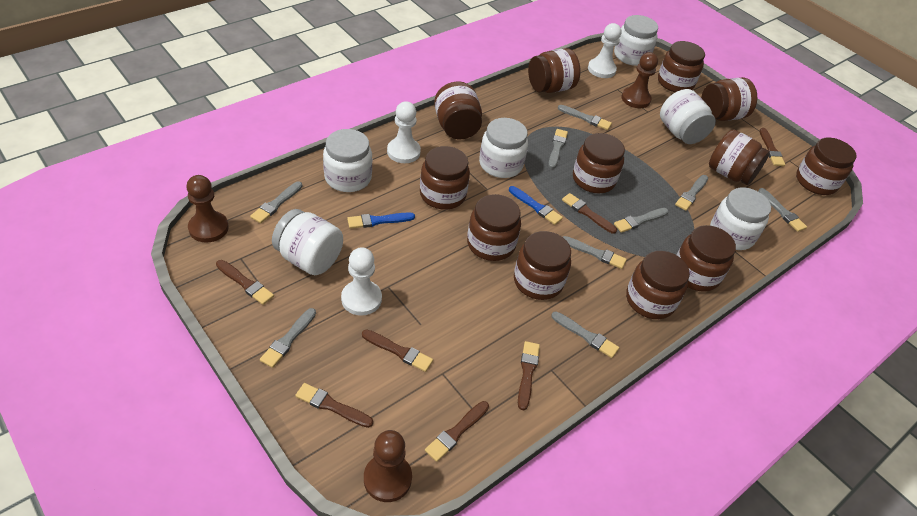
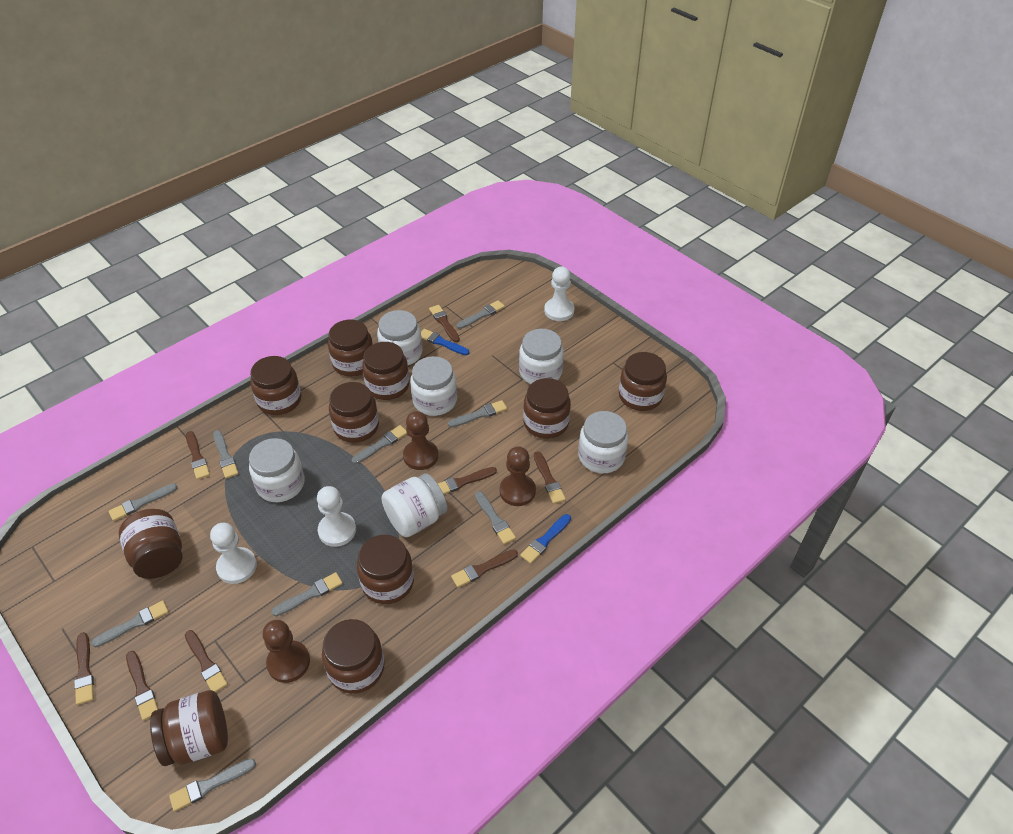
brown brush: [216,260,274,305] [295,383,373,428] [362,329,433,372] [425,401,489,462] [518,341,540,410] [562,193,617,234] [760,128,785,166] = 7 -> [74,632,94,705] [126,651,158,721] [185,630,228,692] [186,431,210,480] [429,305,460,342] [438,467,497,494] [451,549,518,587] [534,451,566,504] = 8
brown jar: [420,146,470,210] [434,81,482,139] [467,194,521,261] [514,231,571,300] [528,48,581,93] [573,133,625,193] [626,251,690,319] [658,41,705,92] [677,225,736,292] [701,77,757,121] [709,129,770,185] [796,137,856,195] = 12 -> [119,509,182,579] [150,690,228,766] [250,356,301,415] [322,619,385,694] [328,320,373,377] [329,382,379,443] [357,535,414,604] [362,342,409,400] [523,378,571,439] [619,352,667,411] = 10

